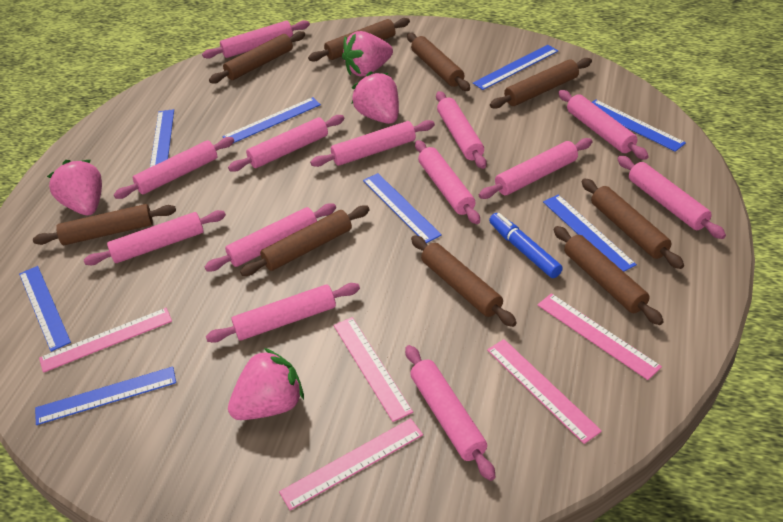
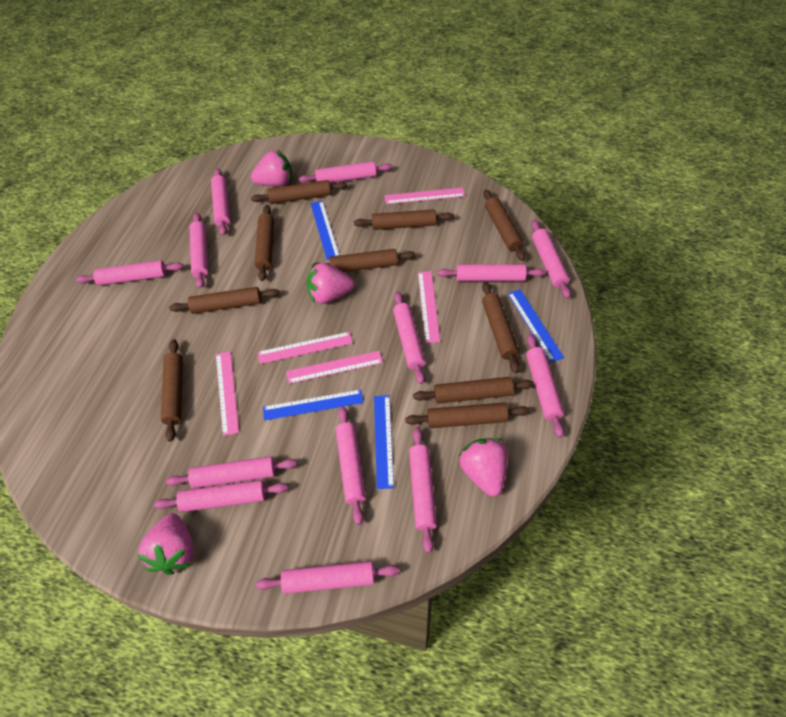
blue marker: [489,213,563,278] = 1 -> none = 0
blue ruler: [19,266,71,352] [35,366,176,425] [150,109,174,167] [222,97,321,143] [363,173,442,243] [473,45,558,90] [543,195,637,272] [592,99,686,152] = 8 -> [263,389,363,421] [310,201,340,260] [374,395,394,489] [508,289,564,362] = 4
brown rolling pin: [33,204,176,245] [209,31,305,83] [240,206,370,276] [308,18,410,62] [407,33,470,91] [411,235,517,327] [490,58,592,109] [554,226,664,325] [582,179,684,269] = 9 -> [161,339,183,442] [169,287,279,314] [251,180,347,204] [255,205,274,281] [311,249,416,272] [354,209,454,230] [405,403,530,428] [413,377,534,404] [482,282,520,373] [483,190,526,261] = 10

